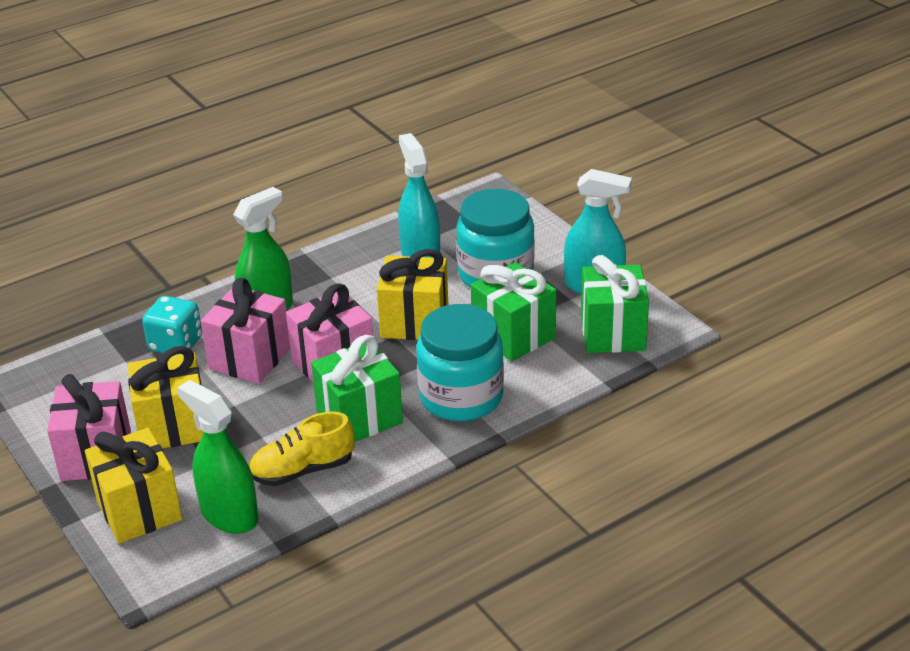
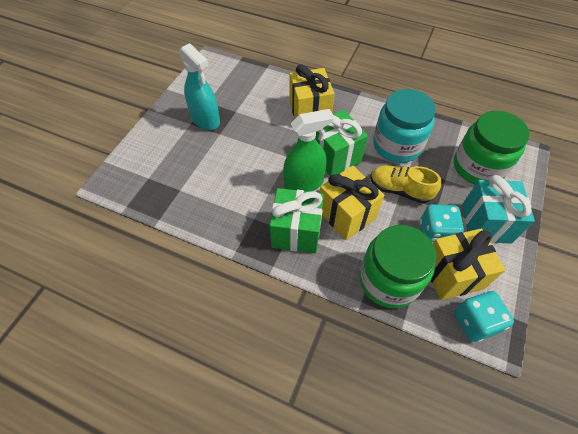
green gift: [311,335,403,442] [471,262,556,362] [581,255,649,353] = 3 -> [270,188,324,253] [315,110,368,176] = 2
green jar: none = 0 -> [359,225,437,308] [454,111,530,184] = 2
green spray bottle: [177,380,259,534] [233,187,293,311] = 2 -> [283,109,334,192] = 1
pink gift: [47,374,131,481] [201,278,290,384] [286,283,373,382] = 3 -> none = 0
turquoise dice: [142,296,202,355] = 1 -> [420,204,464,243] [454,291,514,342] = 2
turquoise gift: none = 0 -> [462,175,535,244] = 1
turquoise jar: [416,304,504,421] [456,189,535,287] = 2 -> [373,89,436,163] = 1
turquoise spray bottle: [398,133,440,257] [564,169,632,294] = 2 -> [179,43,220,130] = 1

